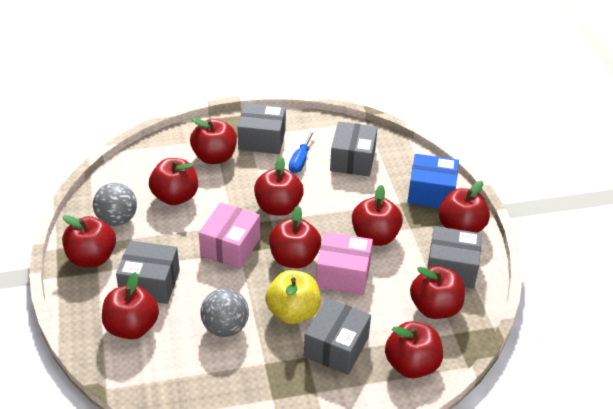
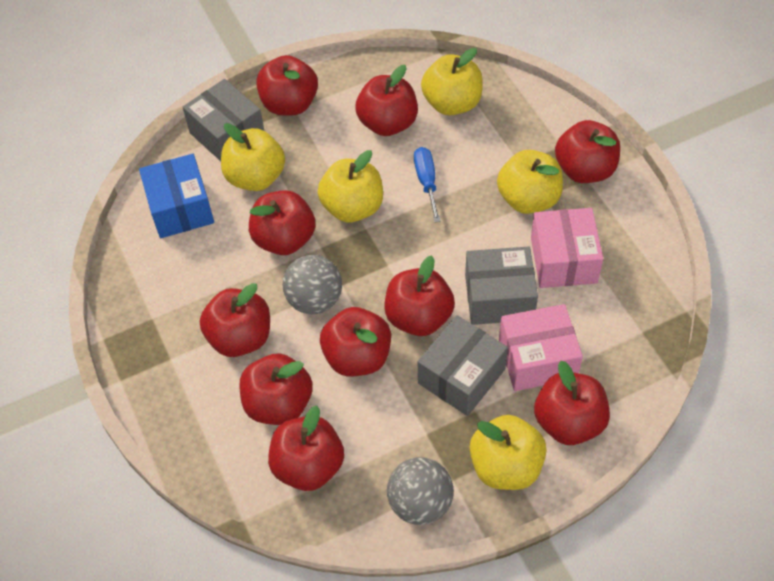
grey box: [116,240,180,304] [238,103,286,154] [304,298,371,375] [330,121,378,176] [427,226,482,289] = 5 -> [183,79,264,161] [418,315,508,416] [465,247,538,325] = 3
yellow apple: [265,270,321,324] = 1 -> [221,123,285,191] [318,150,383,222] [421,48,483,115] [470,415,547,490] [497,150,563,214] = 5

